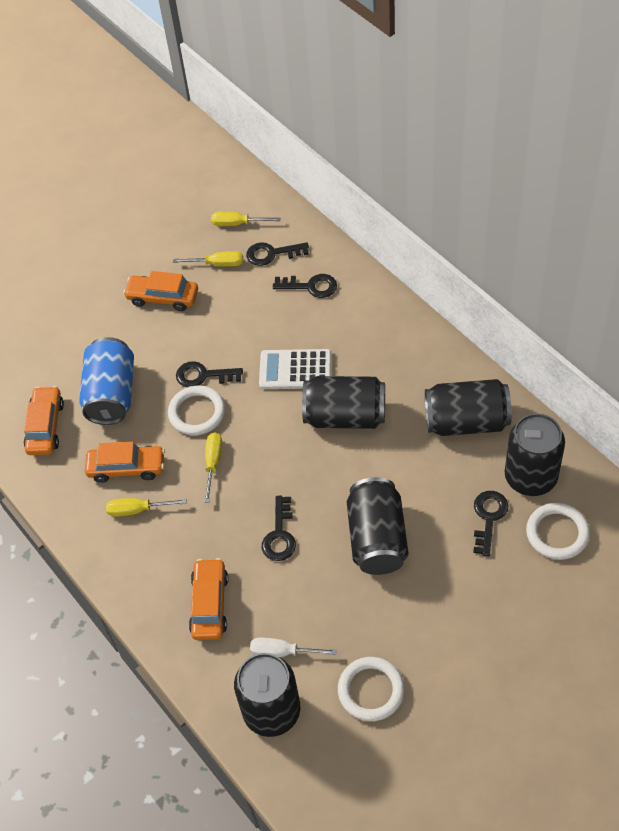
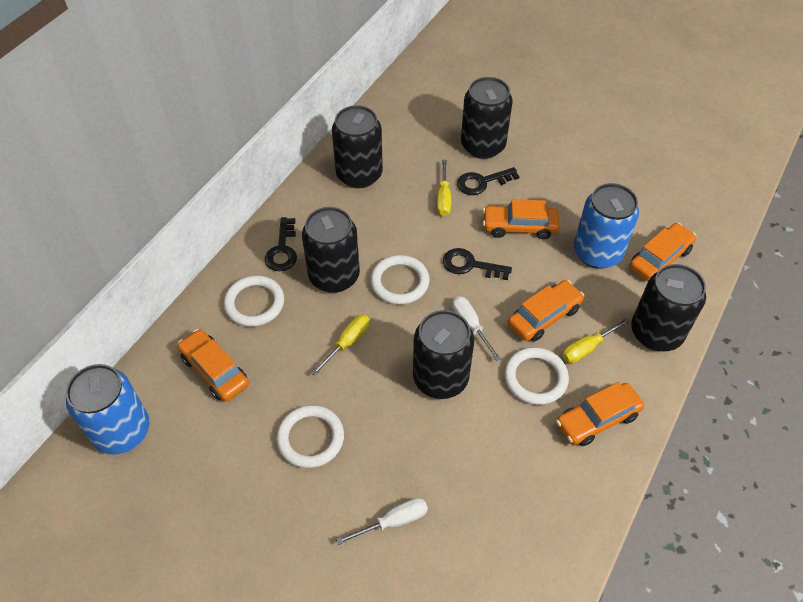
black key: [176,361,243,387] [246,242,309,266] [262,496,296,561] [273,274,337,298] [473,491,508,556] = 5 -> [265,217,297,271] [443,248,512,280] [457,167,519,195] = 3
blue can: [79,337,134,425] = 1 -> [66,364,150,455] [574,183,639,269] = 2
orange car: [24,386,64,455] [85,442,165,483] [123,271,198,311] [189,558,228,640] = 4 -> [178,329,249,402] [483,199,560,239] [508,280,584,342] [556,382,644,446] [630,223,696,281] = 5
white calculator: [259,349,332,389] = 1 -> none = 0
white ring: [168,386,225,435] [338,657,405,721] [526,503,590,560] = 3 -> [224,275,284,327] [276,405,344,468] [370,255,430,305] [504,347,569,405] = 4
white screwdriver: [250,638,337,657] = 1 -> [336,498,428,545] [452,296,501,361] = 2
yellow screwdriver: [106,498,187,517] [173,251,243,267] [204,432,222,503] [211,211,280,226] = 4 -> [311,314,370,376] [437,160,451,216] [562,318,630,363] = 3

